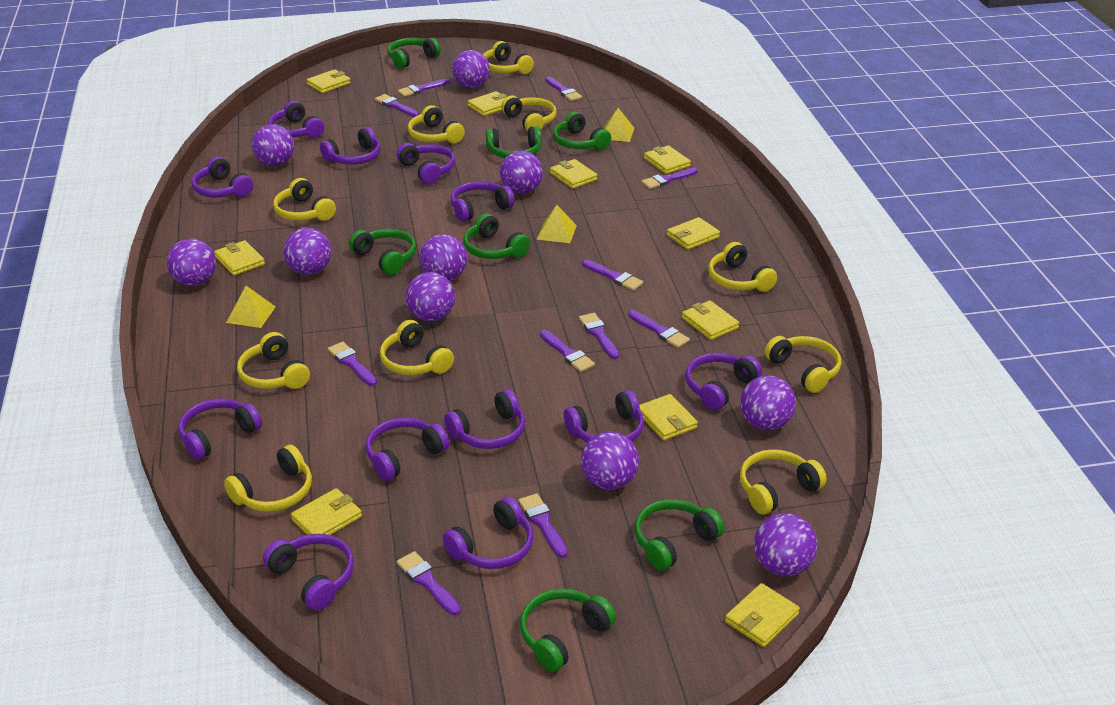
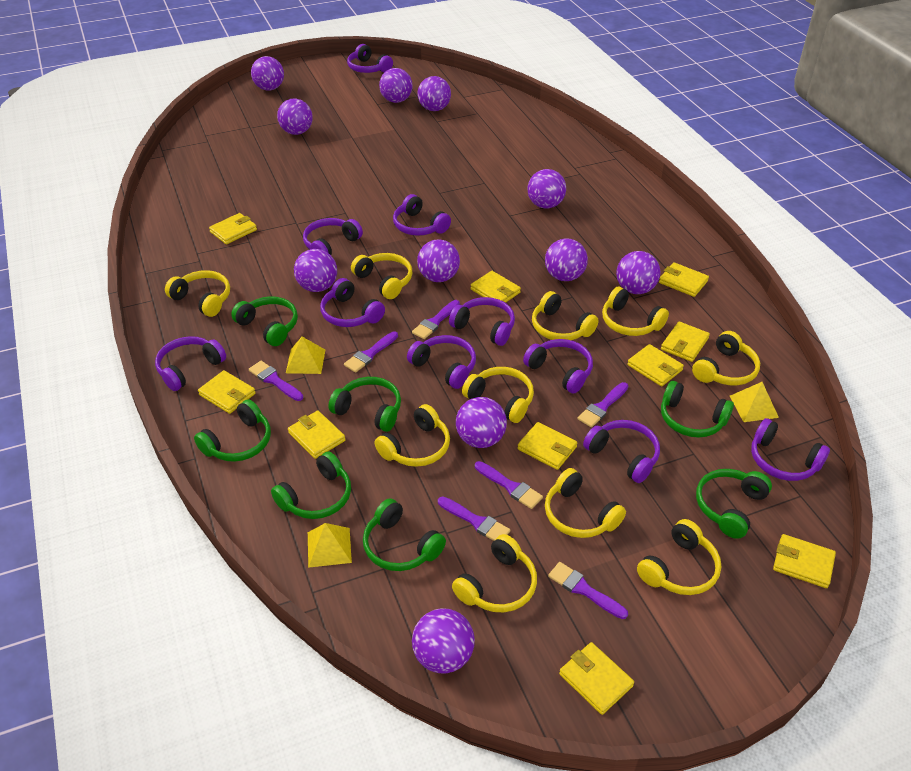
purple ball: [167,238,216,286] [252,124,294,166] [283,228,331,275] [406,272,455,322] [420,234,467,281] [452,50,490,88] [500,151,543,194] [581,431,639,490] [740,375,796,430] [754,513,817,576] = 10 -> [251,56,284,90] [277,98,313,135] [294,249,337,292] [379,68,413,103] [412,608,475,673] [417,76,451,111] [417,239,460,282] [456,397,507,448] [527,169,566,208] [545,239,588,281] [616,251,660,294] = 11
purple brush: [328,342,377,386] [375,94,419,117] [397,551,461,615] [398,78,450,97] [519,493,568,558] [540,330,595,372] [545,77,582,101] [579,313,619,359] [582,260,643,291] [628,310,690,348] [641,167,698,189] = 11 -> [249,361,303,401] [344,331,398,373] [412,300,460,339] [438,496,510,541] [475,461,543,509] [548,562,628,619] [578,382,628,427] = 7
purple headphones: [178,398,262,460] [191,157,253,197] [263,534,354,611] [268,101,325,138] [320,127,381,165] [366,417,449,481] [397,143,455,184] [443,497,533,569] [444,389,525,449] [451,181,515,222] [564,390,644,443] [686,353,762,410] = 12 -> [155,336,226,391] [303,218,363,255] [320,278,385,327] [347,44,393,73] [393,194,451,236] [407,335,476,389] [449,297,515,346] [523,339,593,394] [583,420,660,483] [751,418,830,481] = 10

